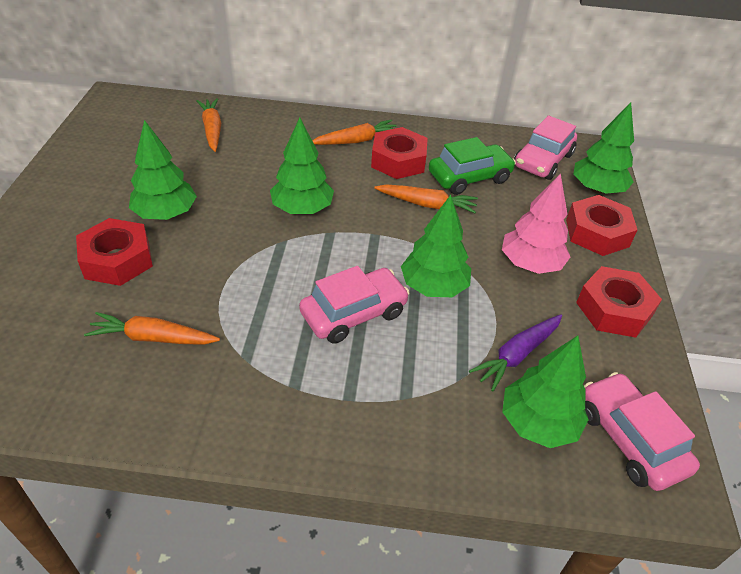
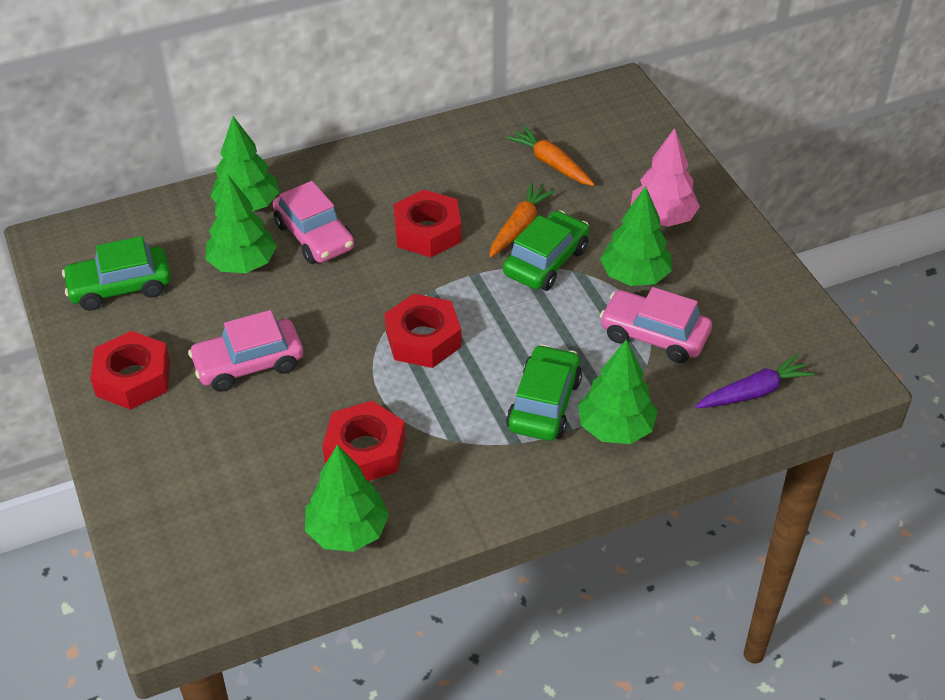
green car: [429,137,516,195] = 1 -> [62,236,171,311] [503,210,589,291] [506,344,582,441] = 3
orange carrot: [84,312,220,345] [196,98,221,152] [312,119,397,145] [374,184,478,213] = 4 -> [489,182,555,258] [506,126,595,186] = 2

